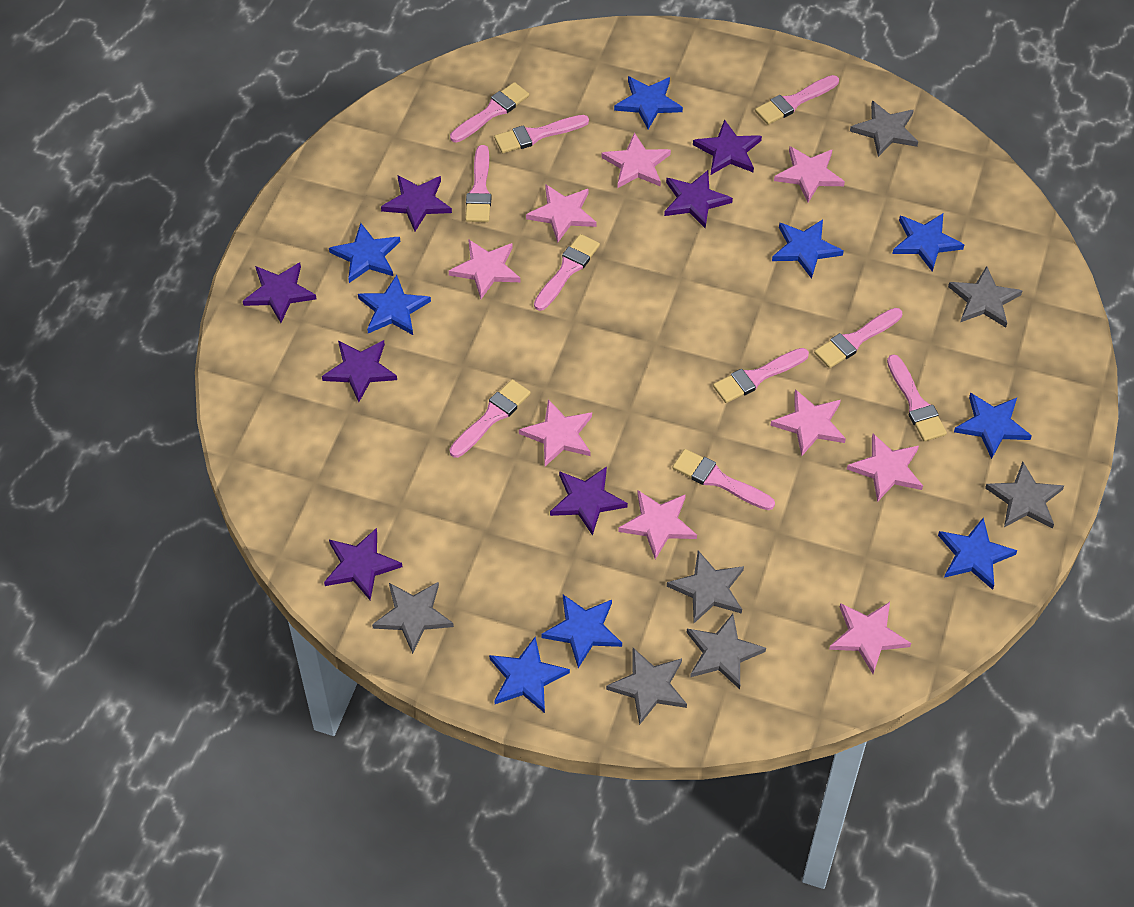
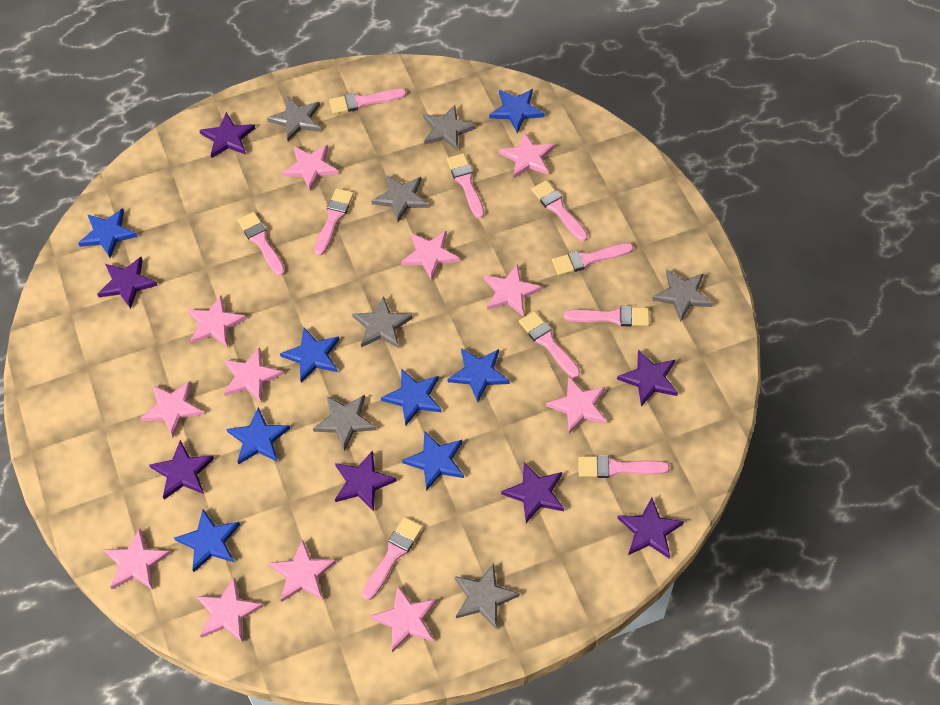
blue star: [329,223,400,283] [358,275,431,335] [489,637,570,713] [541,595,622,668] [614,76,683,129] [772,219,844,279] [892,213,964,272] [938,518,1018,590] [954,393,1032,459] = 9 -> [78,208,138,258] [174,510,240,572] [226,407,290,465] [280,328,339,382] [381,369,442,425] [402,431,464,491] [448,348,510,402] [489,89,545,133] = 8
pink star: [449,239,520,299] [519,399,592,466] [526,184,597,243] [601,133,671,188] [618,490,697,560] [770,389,846,456] [774,146,845,202] [829,602,911,674] [847,434,923,502] = 9 -> [104,529,171,590] [140,381,204,437] [187,295,246,348] [197,577,263,643] [224,347,283,403] [269,539,336,602] [282,145,339,191] [370,586,437,652] [401,231,460,281] [484,264,542,317] [499,132,555,178] [546,376,606,434] = 12

